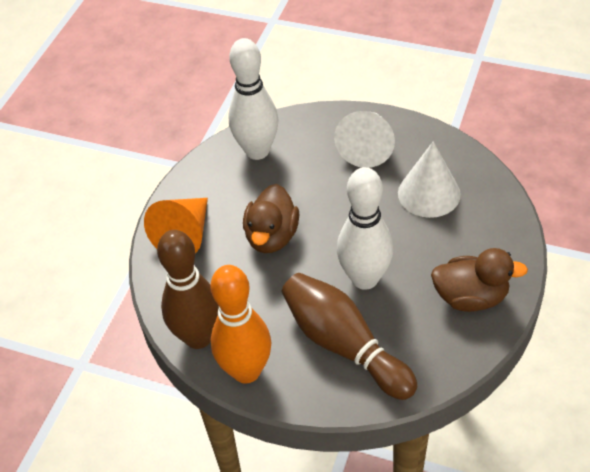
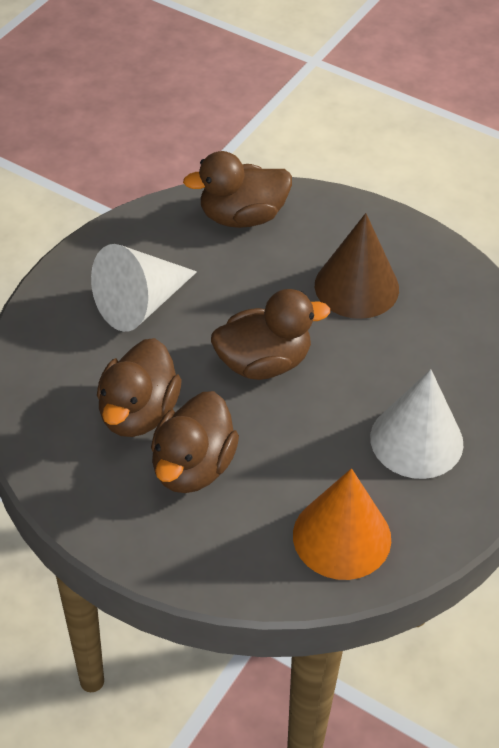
brown bowling pin: [157,230,219,349] [282,273,417,400] = 2 -> none = 0
brown cone: none = 0 -> [315,213,399,319] = 1
brown duck: [243,184,299,253] [431,248,528,312] = 2 -> [97,338,182,437] [151,391,239,493] [183,151,292,228] [211,289,330,380] = 4
orange bowling pin: [210,265,271,384] = 1 -> none = 0
white bowling pin: [228,38,279,160] [337,167,393,290] = 2 -> none = 0

